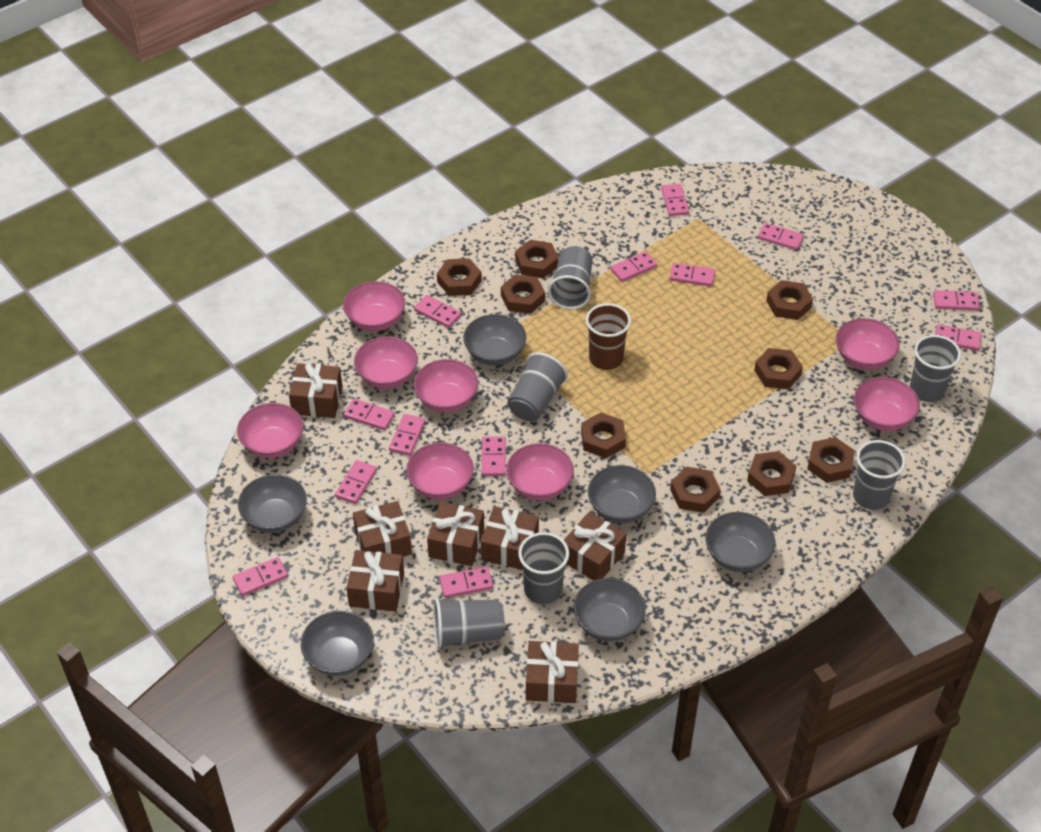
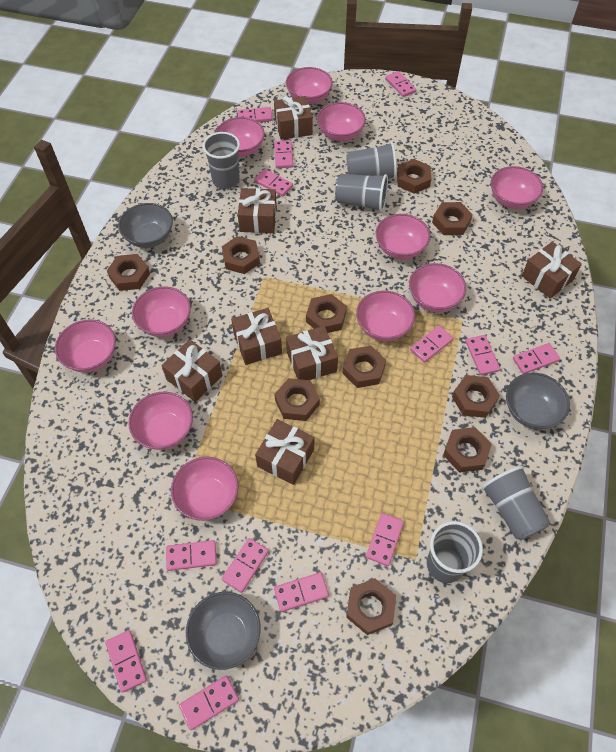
brown cup: [586,303,631,370] = 1 -> none = 0
brown nut: [437,258,482,296] [501,274,545,314] [515,240,558,278] [581,412,626,458] [670,467,721,513] [747,451,796,496] [754,348,803,389] [766,280,813,320] [807,437,855,483] = 9 -> [107,254,150,291] [222,236,260,274] [274,378,320,421] [306,294,347,333] [342,346,386,388] [346,578,396,635] [397,159,431,194] [432,202,473,235] [443,427,492,473] [452,375,500,418] = 10
grey bowl: [238,474,307,533] [301,611,374,676] [463,314,526,366] [574,578,646,642] [588,465,656,524] [705,512,775,572] = 6 -> [118,203,173,248] [186,592,261,670] [506,373,570,429] = 3
grey cup: [433,598,505,649] [507,352,568,421] [518,532,569,604] [548,246,593,309] [853,440,906,510] [910,335,961,402] = 6 -> [203,132,240,189] [335,174,388,212] [346,142,397,179] [427,521,483,583] [481,466,550,540] = 5
pink bowl: [237,403,303,458] [343,281,405,331] [354,336,418,389] [406,442,474,500] [414,359,478,413] [506,443,574,501] [836,318,900,370] [854,377,920,431] = 8 -> [55,319,116,372] [128,392,193,450] [132,286,191,337] [171,457,239,521] [215,117,265,157] [286,67,333,104] [317,102,366,141] [356,291,415,341] [376,214,430,259] [409,263,466,312] [491,166,543,209] = 11

